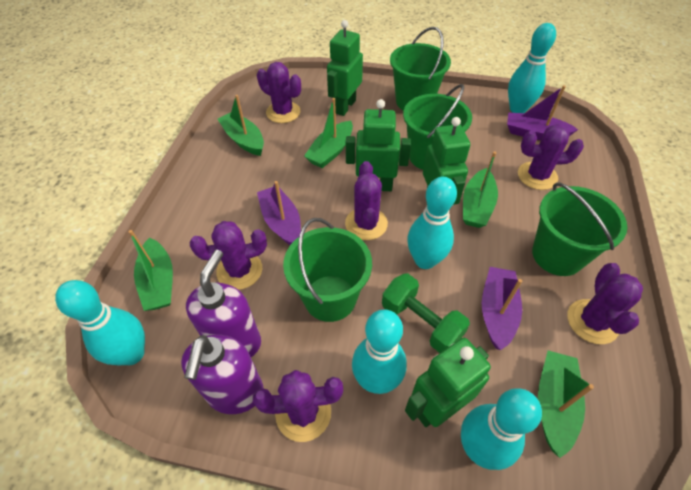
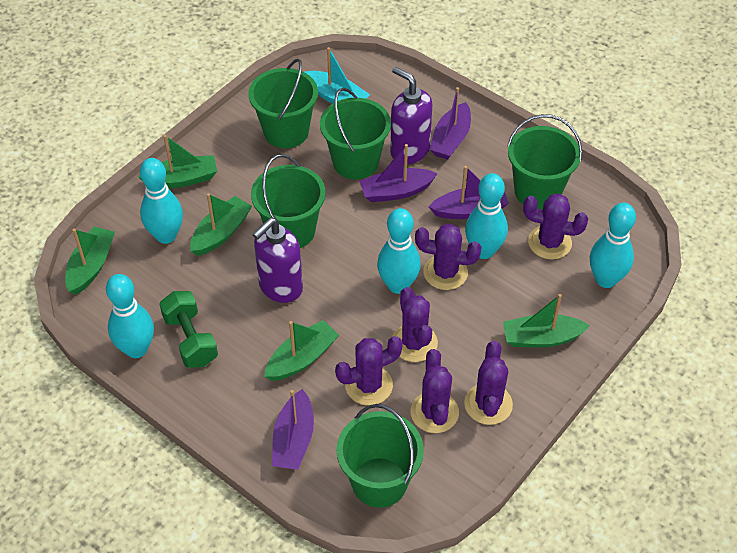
green bucket: [283,218,372,322] [390,27,451,111] [403,84,472,170] [532,182,627,276] = 4 -> [248,59,318,148] [251,154,325,248] [320,88,391,180] [337,404,424,508] [507,114,582,209] = 5
green robot: [327,20,363,116] [346,99,411,191] [405,338,491,427] [423,117,470,205] = 4 -> none = 0
purple boat: [257,181,301,245] [482,267,522,350] [507,85,578,140] = 3 -> [272,389,314,470] [359,144,438,202] [429,87,471,160] [429,166,509,219] = 4
turquoise boat: none = 0 -> [304,47,370,104] = 1

